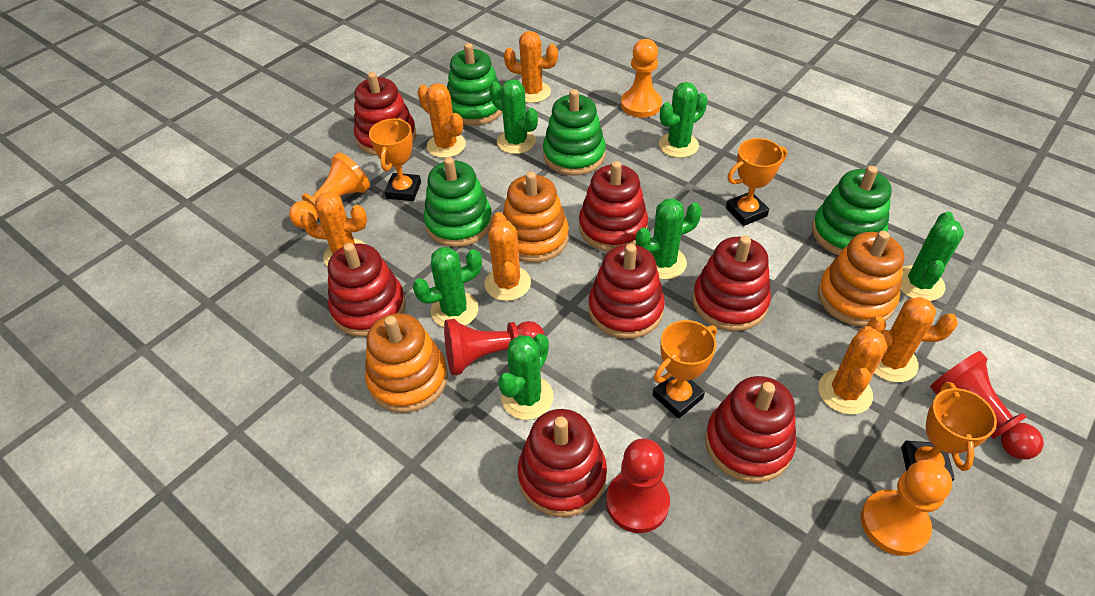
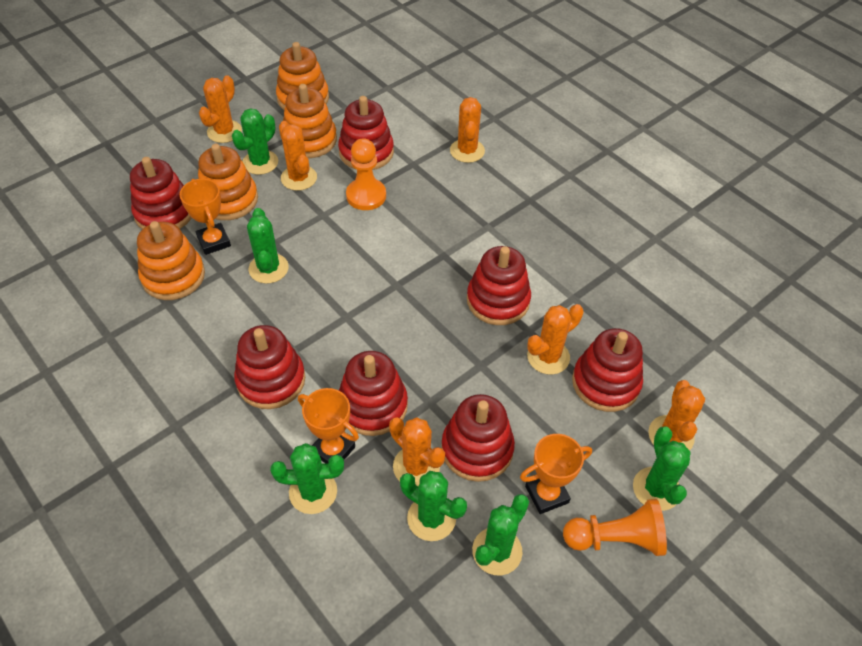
green stacking toy: [424,157,492,247] [447,43,502,126] [543,89,606,176] [812,166,892,255] = 4 -> none = 0
orange pawn: [289,152,370,228] [621,39,662,118] [861,460,952,556] = 3 -> [346,138,386,210] [563,499,667,556] = 2
orange stacking toy: [365,313,448,413] [502,171,569,263] [818,231,905,327] = 3 -> [137,221,205,300] [198,144,258,220] [276,42,329,110] [283,84,337,158] = 4
orange trophy: [369,118,421,201] [652,320,717,419] [726,138,787,226] [901,382,997,481] = 4 -> [180,179,231,255] [298,388,359,464] [520,434,592,514] = 3
red pawn: [444,319,545,375] [606,438,670,533] [930,351,1044,460] = 3 -> none = 0

